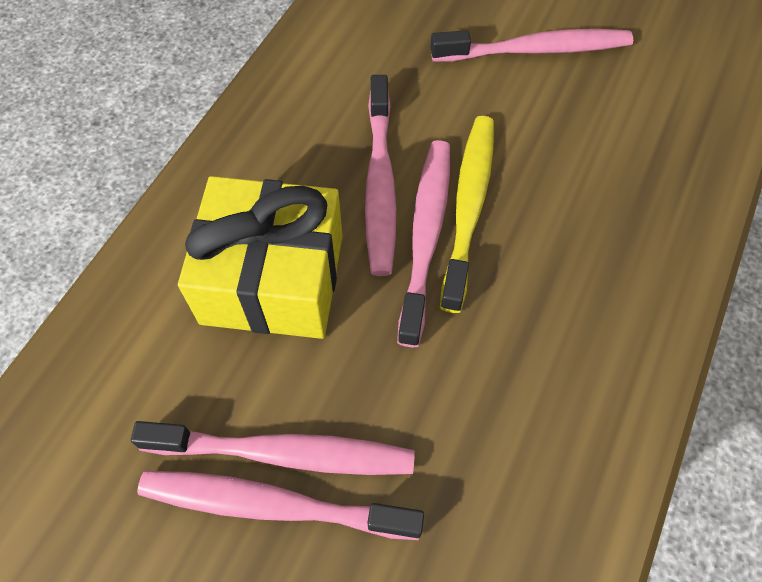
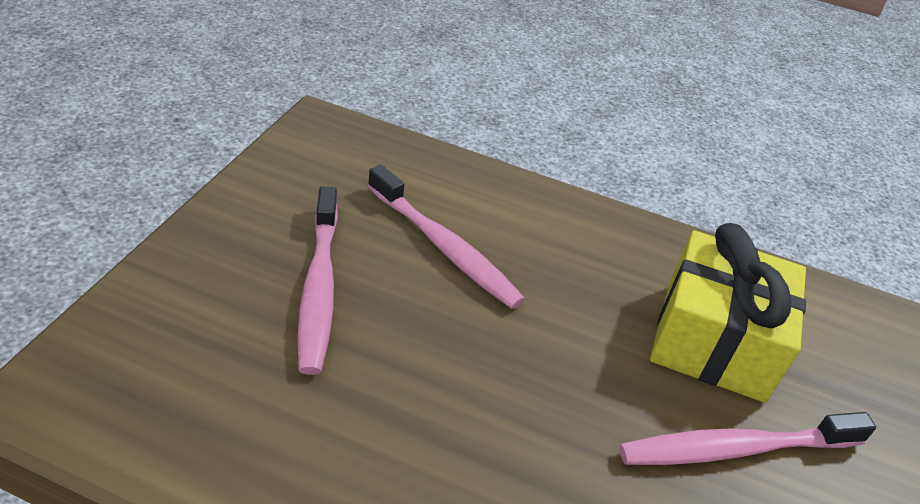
pink toothbrush: [131,421,415,475] [137,471,424,540] [365,75,396,276] [397,140,450,347] [430,29,633,62] = 5 -> [298,186,338,375] [368,165,525,309] [619,412,876,465] = 3
yellow toothbrush: [440,116,494,313] = 1 -> none = 0

